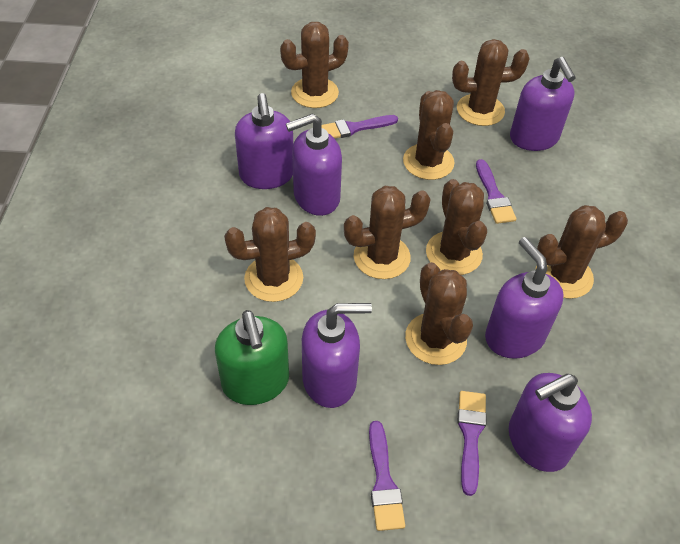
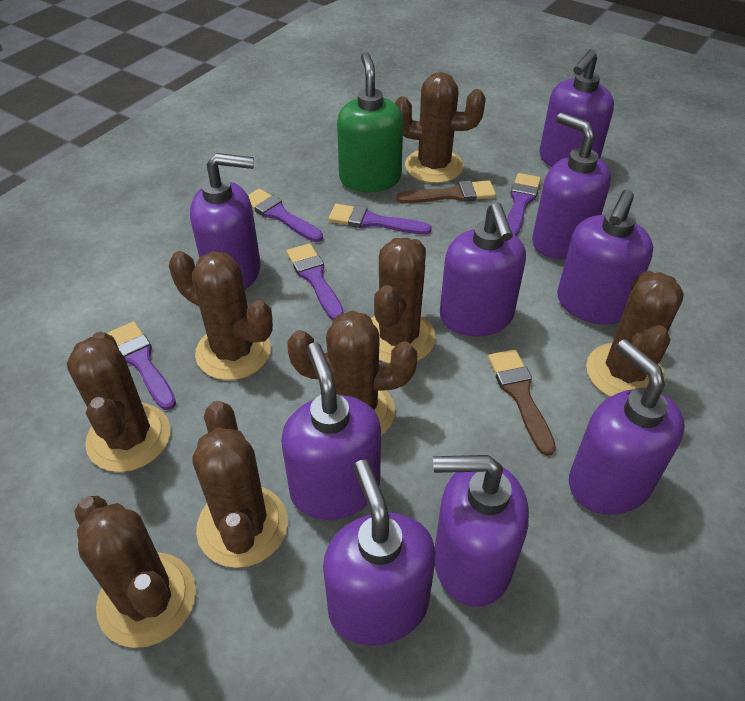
brown brush: none = 0 -> [396,180,496,203] [488,349,556,456] = 2
purple brush: [322,115,398,139] [369,421,405,531] [457,391,487,496] [476,159,516,224] = 4 -> [108,321,176,410] [248,189,323,242] [286,243,344,320] [328,204,432,235] [507,173,541,236] = 5
purple soap dispenser: [235,93,293,189] [286,113,342,216] [302,303,372,408] [485,237,564,359] [509,373,592,472] [510,57,576,151] = 6 -> [190,153,260,289] [281,342,381,520] [323,460,436,646] [433,455,529,607] [440,203,526,337] [532,112,611,259] [539,49,614,167] [557,190,653,325] [569,339,685,515] = 9

